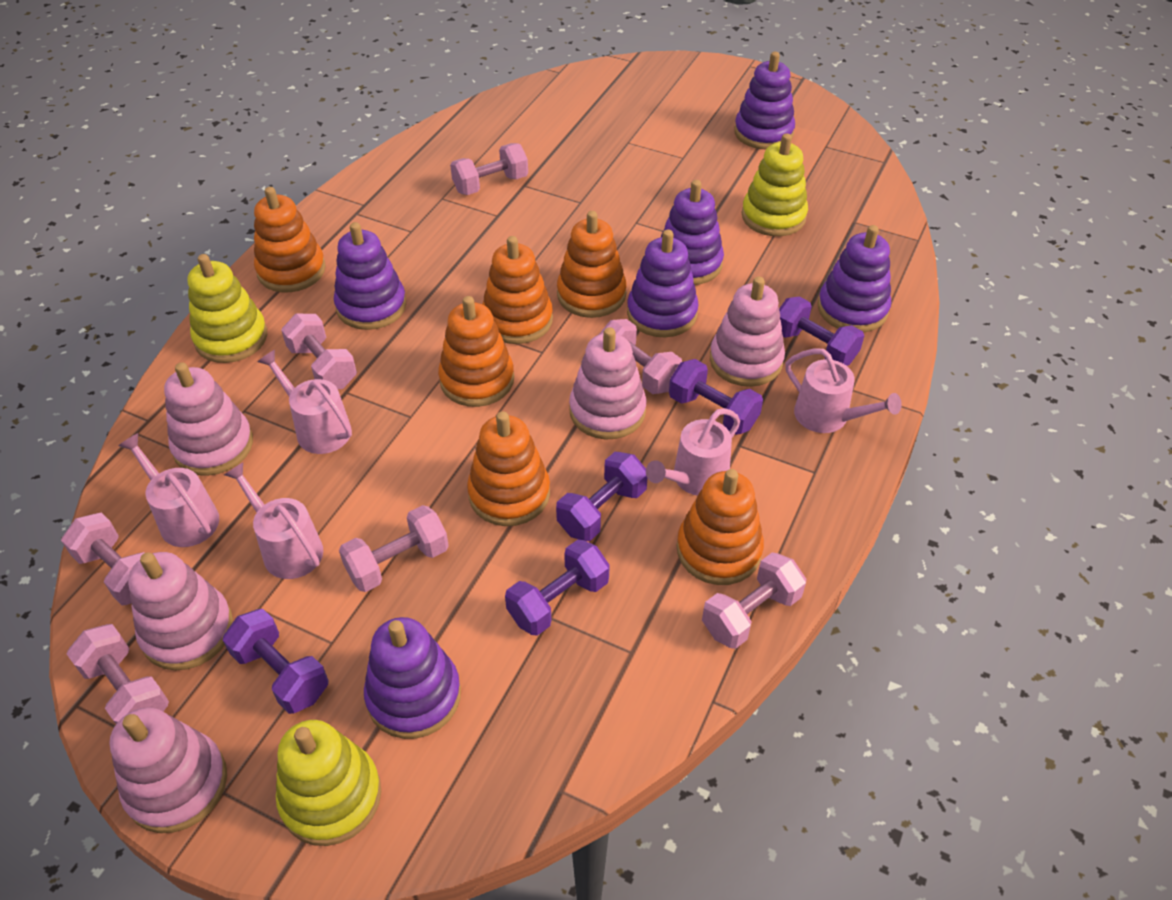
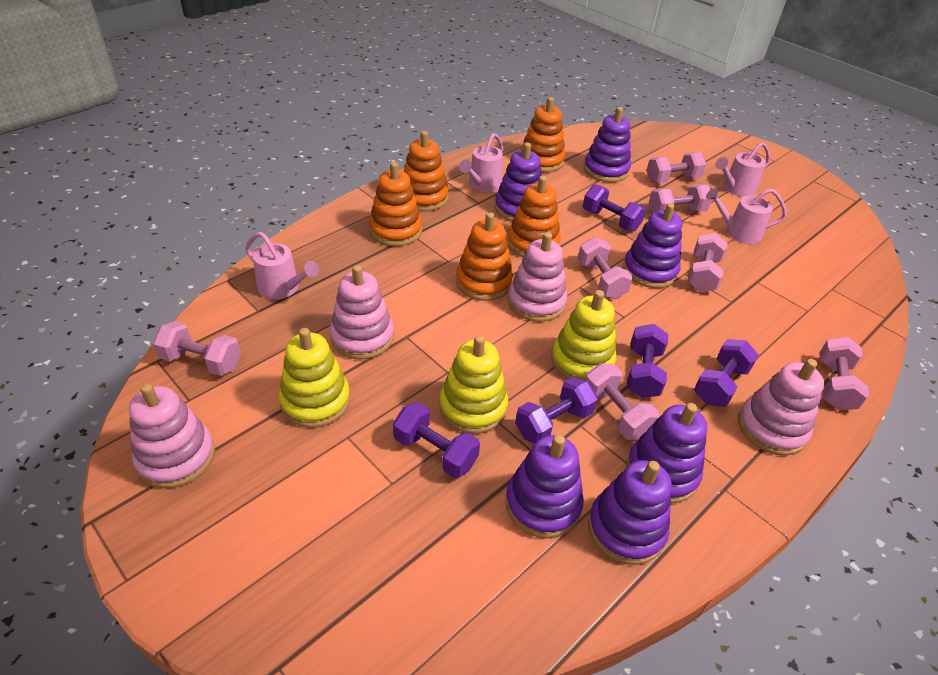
orange stacking toy: [254,187,326,292] [438,296,514,407] [467,411,550,526] [482,236,553,344] [557,211,627,318] [677,469,764,585] = 6 -> [369,162,422,246] [404,131,449,211] [456,212,513,301] [507,176,561,257] [520,97,566,172] = 5
pink stacking toy: [109,707,227,833] [128,552,233,670] [164,362,253,476] [569,327,646,439] [710,277,785,387] = 5 -> [129,383,215,488] [330,265,394,359] [508,232,567,322] [738,359,824,456] = 4
pink watering can: [118,433,219,547] [224,462,323,579] [258,350,352,454] [646,408,740,496] [785,348,902,433] = 5 -> [245,232,319,299] [459,133,503,192] [706,188,787,244] [715,142,770,197] = 4

